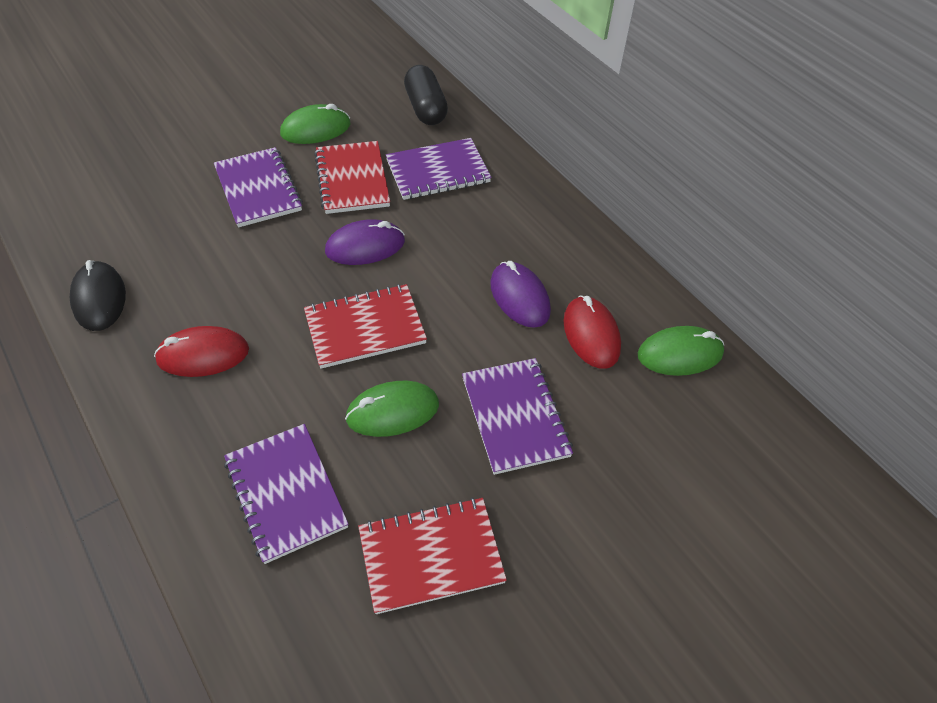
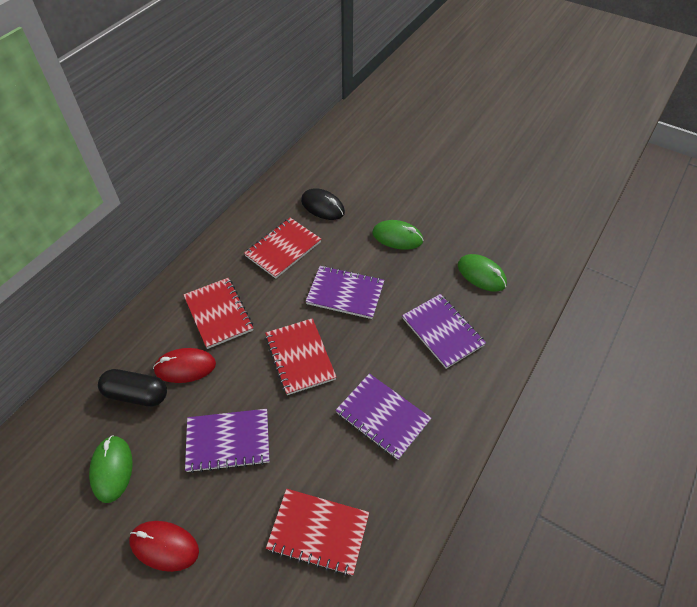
purple mouse: [325,219,405,265] [490,261,551,328] = 2 -> none = 0
red notebook: [304,284,427,369] [314,141,390,214] [358,497,507,614] = 3 -> [183,278,253,349] [244,218,321,279] [265,318,336,395] [266,489,369,576] = 4

